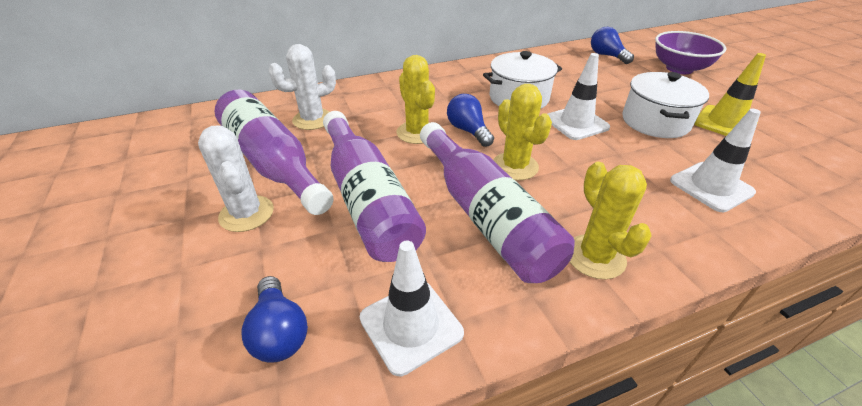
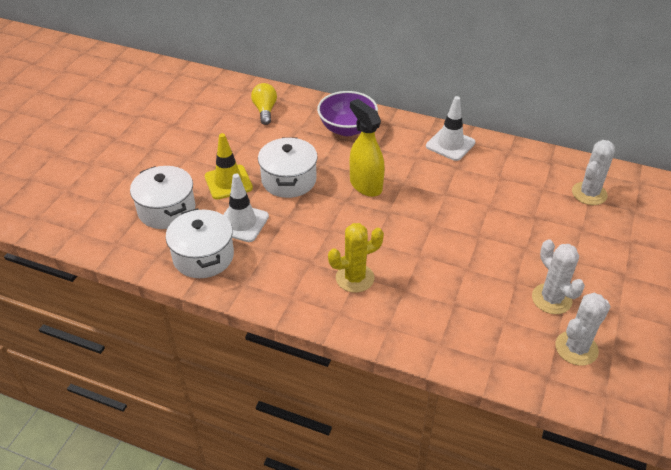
blue light bulb: [241,276,308,363] [447,94,494,147] [591,27,634,64] = 3 -> none = 0
purple bottle: [215,90,334,215] [323,111,426,262] [420,122,575,283] = 3 -> none = 0
white cactus: [198,125,274,232] [269,44,336,130] = 2 -> [532,239,585,314] [555,293,611,366] [572,140,615,205] = 3
white pot: [483,51,562,108] [622,72,709,138] = 2 -> [130,166,195,229] [166,208,234,278] [258,137,318,198] = 3
white traffic cone: [360,240,464,376] [548,53,610,140] [670,109,761,212] = 3 -> [223,174,269,242] [426,96,475,161] = 2
yellow cactus: [397,55,435,144] [493,84,552,180] [570,162,652,279] = 3 -> [328,223,384,293] = 1
yellow light bulb: none = 0 -> [251,83,277,125] = 1
yellow spray bottle: none = 0 -> [350,99,385,197] = 1

